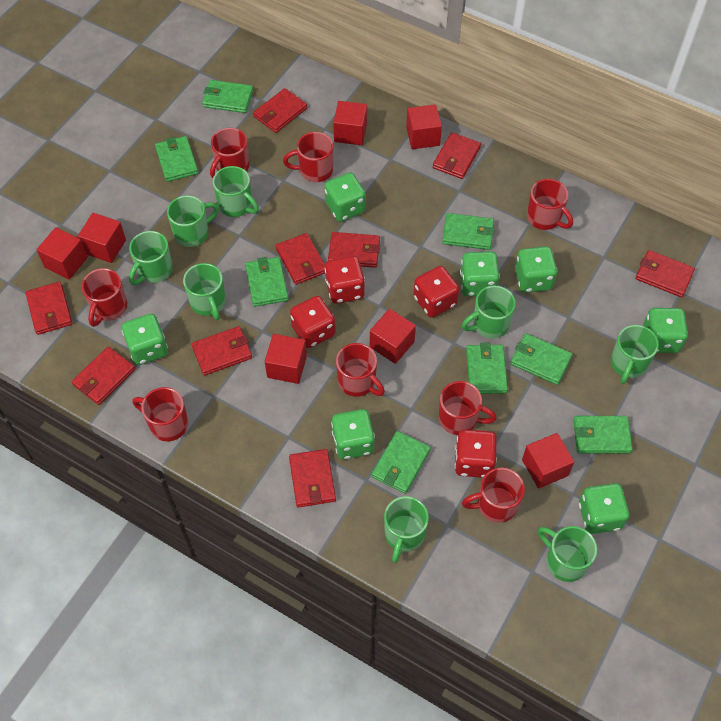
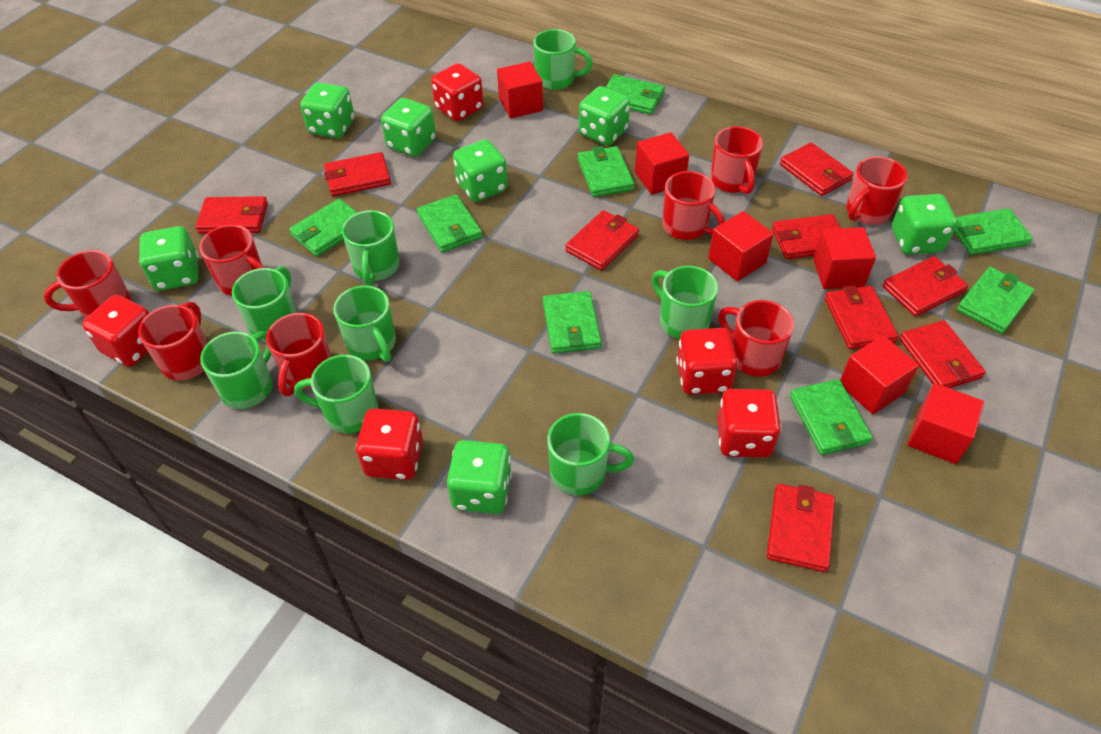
red cube: [37,227,88,280] [78,213,126,263] [265,334,307,384] [333,101,367,145] [370,309,416,364] [406,104,442,149] [522,433,574,489] = 7 -> [497,61,543,118] [635,132,689,195] [708,211,774,281] [813,227,876,289] [840,335,919,414] [908,383,984,464] = 6
red dice: [290,296,336,348] [325,256,365,304] [414,266,459,318] [455,430,497,478] = 4 -> [82,295,149,367] [356,408,423,480] [431,63,483,121] [676,328,738,395] [717,389,781,458] = 5

